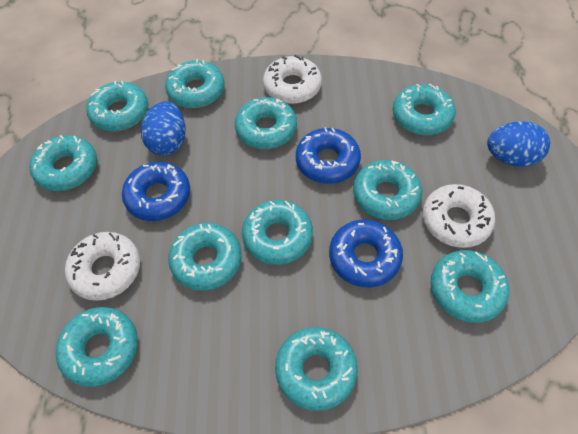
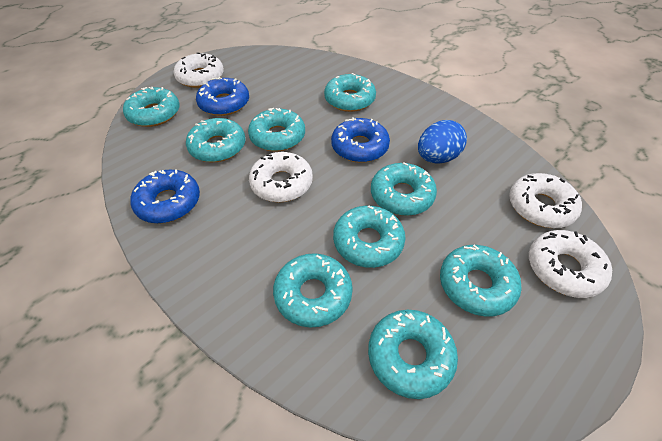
blue egg: [141,101,186,156] [487,121,550,167] = 2 -> [418,120,467,163] = 1
turquoise donut: [30,135,97,191] [56,307,138,387] [86,81,148,131] [165,59,225,108] [168,223,242,291] [235,97,297,149] [242,200,313,265] [275,327,358,411] [353,160,422,220] [393,84,456,135] [430,250,509,323] = 11 -> [123,87,180,127] [186,118,246,162] [248,108,305,152] [273,253,353,328] [324,73,376,112] [333,205,406,268] [368,310,458,399] [371,162,437,216] [440,245,522,316] = 9
white donut: [65,232,140,301] [263,55,322,104] [423,184,495,248] = 3 -> [174,52,224,88] [249,152,313,202] [509,173,582,228] [529,230,612,298] = 4

